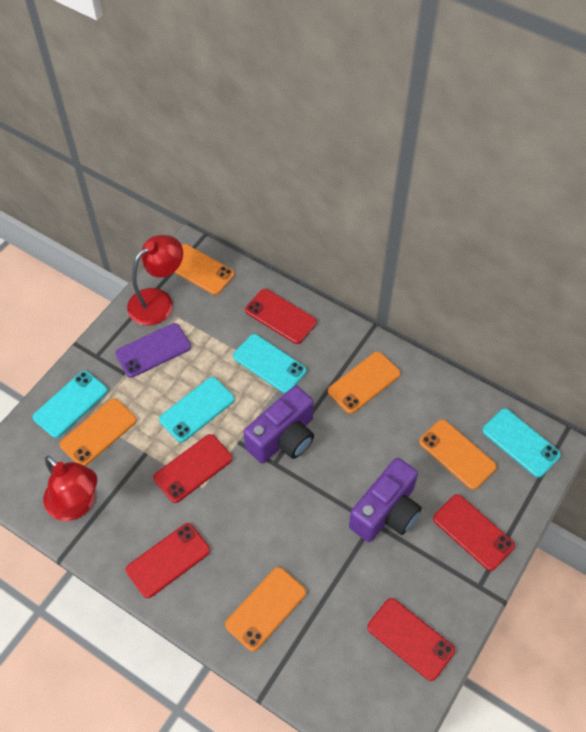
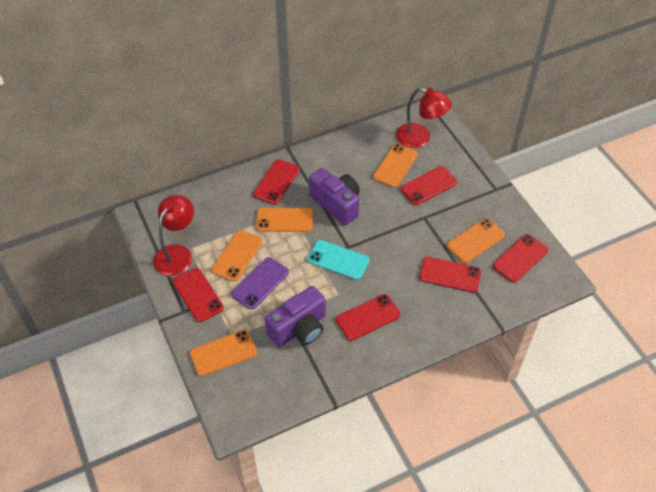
red phone: [126,523,210,598] [153,434,232,503] [245,289,317,344] [367,598,455,681] [433,494,515,571] = 5 -> [172,268,224,322] [253,159,300,205] [336,294,401,341] [400,166,457,205] [419,257,481,293] [493,234,548,283] = 6
turquoise phone: [33,371,108,438] [159,377,235,442] [233,334,307,393] [482,408,561,478] = 4 -> [307,240,370,280] = 1

